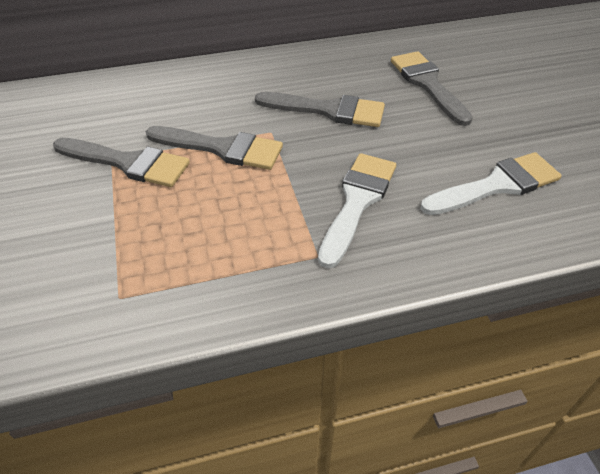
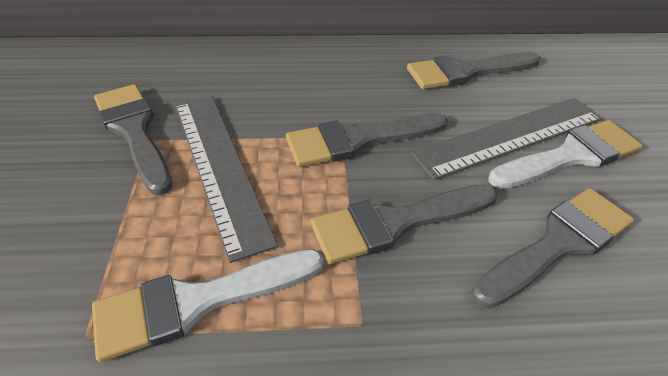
grey brush: [53,138,190,187] [146,126,283,170] [255,92,385,127] [391,51,473,126] = 4 -> [94,84,172,195] [286,113,448,167] [311,185,497,264] [407,52,540,89] [471,188,634,308] = 5
grey ruler: none = 0 -> [175,96,278,263] [411,98,602,180] = 2

